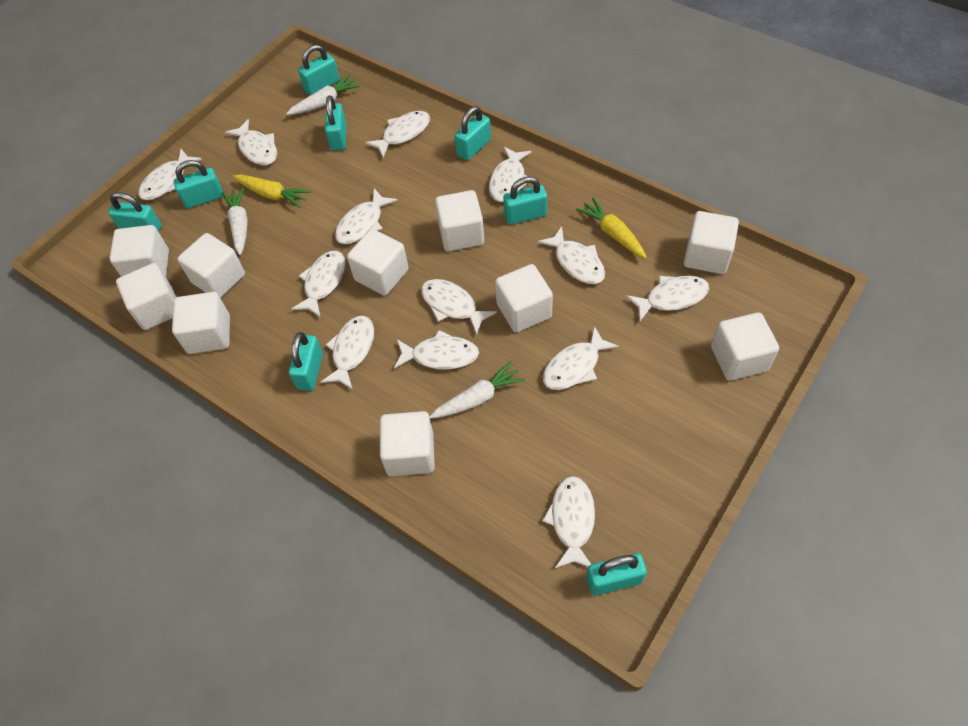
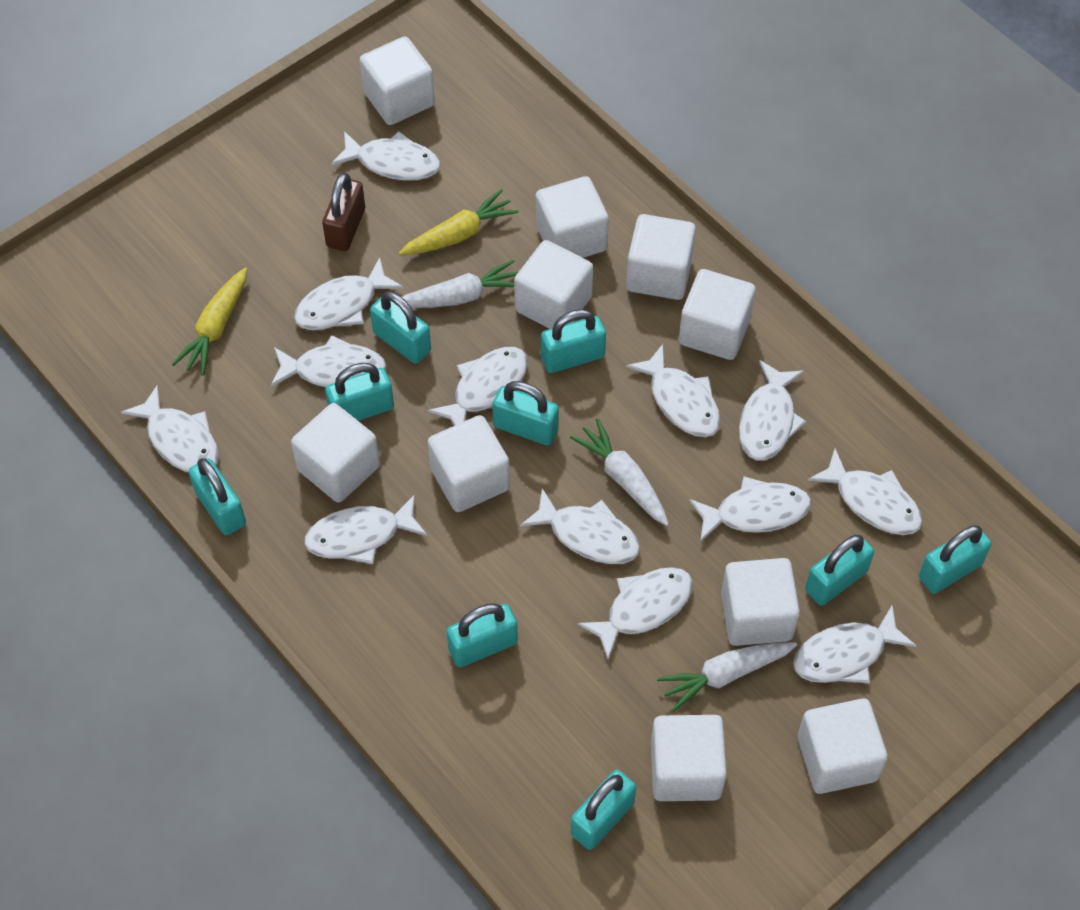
brown padlock: none = 0 -> [322,172,365,251] = 1
turquoise padlock: [108,192,161,232] [174,160,223,208] [289,332,323,391] [298,44,340,95] [325,95,346,151] [455,106,491,160] [503,176,547,225] [586,553,647,596] = 8 -> [189,458,246,535] [325,363,394,421] [370,291,431,364] [447,603,518,667] [492,381,559,445] [541,309,606,373] [571,770,636,850] [805,534,874,606] [919,525,991,594] = 9

